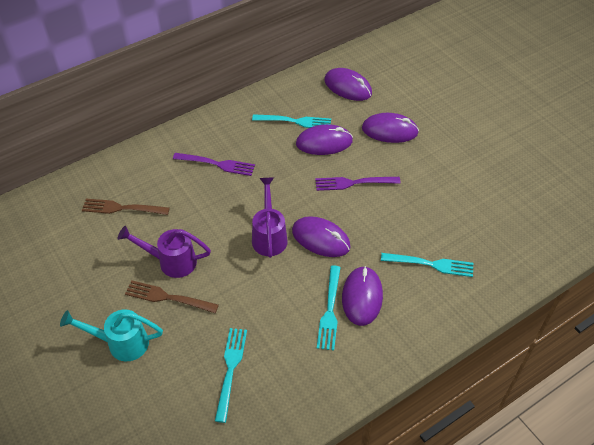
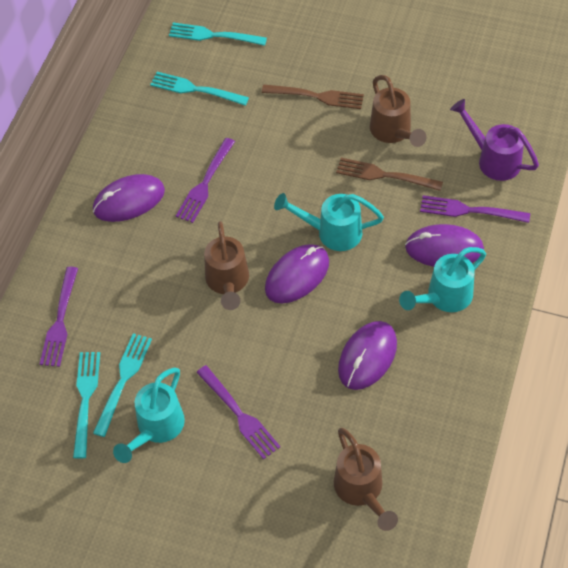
brown watering can: none = 0 -> [204,221,249,310] [334,428,398,531] [370,75,427,147] = 3
purple fork: [173,153,255,176] [315,177,401,191] = 2 -> [40,267,78,367] [176,138,235,223] [196,365,280,459] [420,195,530,223] = 4
purple mouse: [292,216,351,257] [296,124,353,155] [324,68,372,101] [342,266,383,326] [362,113,419,143] = 5 -> [93,174,165,222] [265,244,329,303] [338,321,397,390] [405,224,484,267] = 4
purple watering can: [118,226,211,278] [252,177,288,258] = 2 -> [450,99,539,181] = 1
turquoise watering can: [60,309,163,362] = 1 -> [113,367,185,463] [274,193,384,251] [399,247,486,312] = 3

